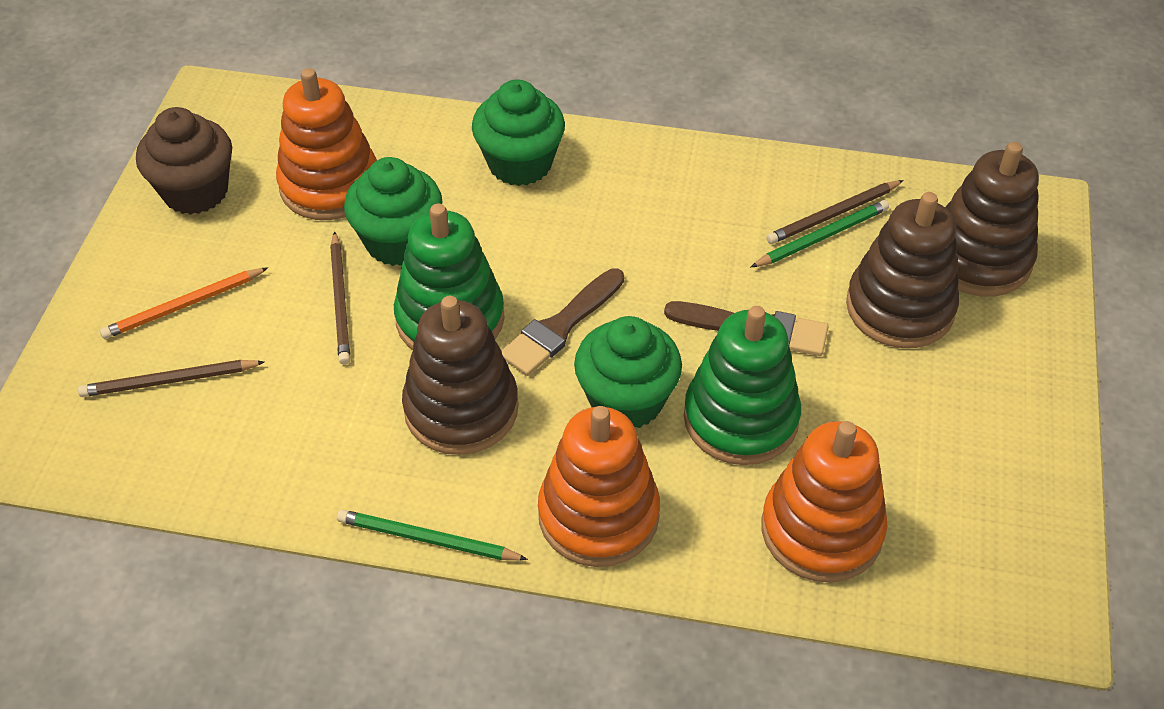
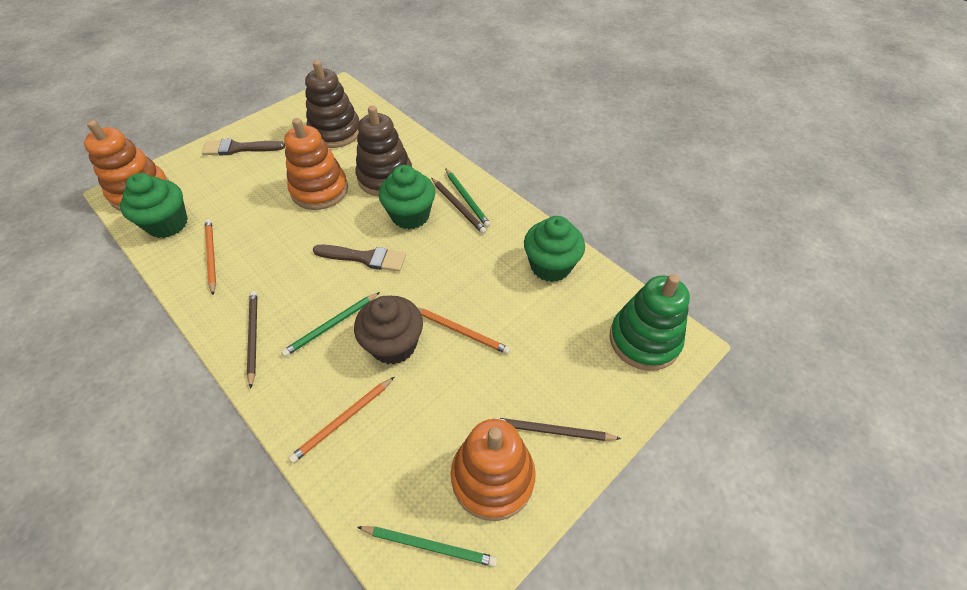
brown stacking toy: [402,296,519,455] [846,192,959,348] [945,142,1039,297] = 3 -> [305,60,359,148] [356,105,412,196] = 2
green pencil: [337,509,528,560] [751,200,889,267] = 2 -> [281,292,380,357] [357,526,497,567] [445,168,491,228] = 3
green stacking toy: [394,203,504,350] [684,306,801,465] = 2 -> [609,274,690,371] = 1
orange pencil: [100,267,268,339] = 1 -> [205,219,216,295] [288,377,394,463] [417,307,511,354] = 3

